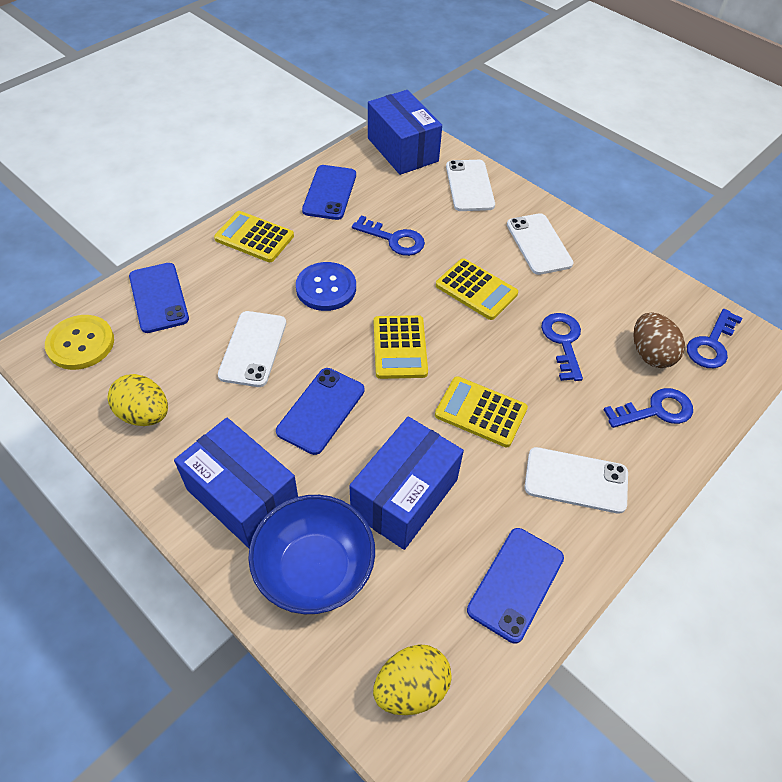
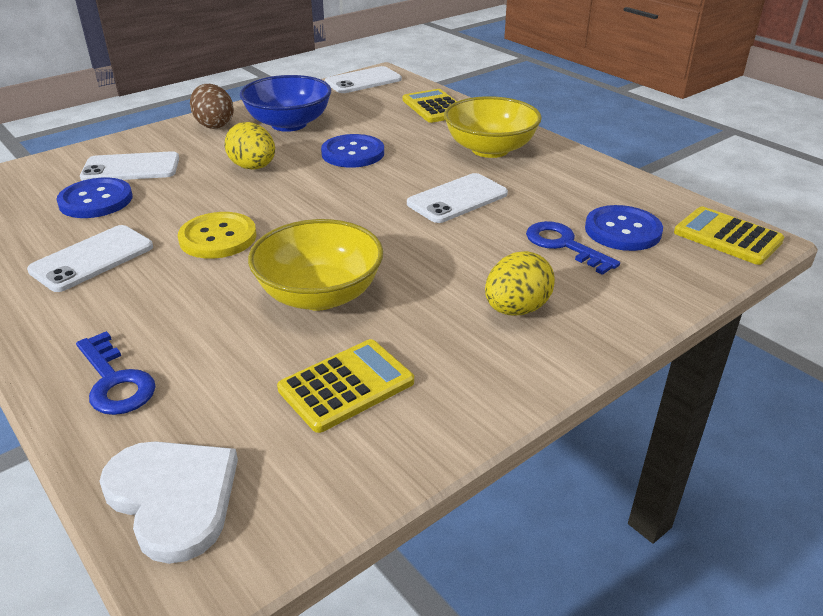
blue box: [174,418,298,548] [349,416,464,550] [368,90,442,175] = 3 -> none = 0
blue button: [296,262,356,311] = 1 -> [56,178,132,218] [321,134,384,167] [585,205,663,251] = 3
blue key: [352,215,425,256] [541,313,583,381] [604,388,693,428] [687,309,742,368] = 4 -> [76,331,156,415] [526,221,620,275] = 2
blue phone: [129,263,189,333] [276,368,365,455] [302,165,356,220] [467,528,564,643] = 4 -> none = 0
white heart: none = 0 -> [99,441,238,564] = 1
yellow bowl: none = 0 -> [248,219,383,310] [444,96,542,158] = 2
yellow calculator: [214,211,294,262] [374,315,428,379] [435,376,528,447] [436,258,518,320] = 4 -> [277,339,414,433] [403,89,457,123] [674,207,784,265] = 3

